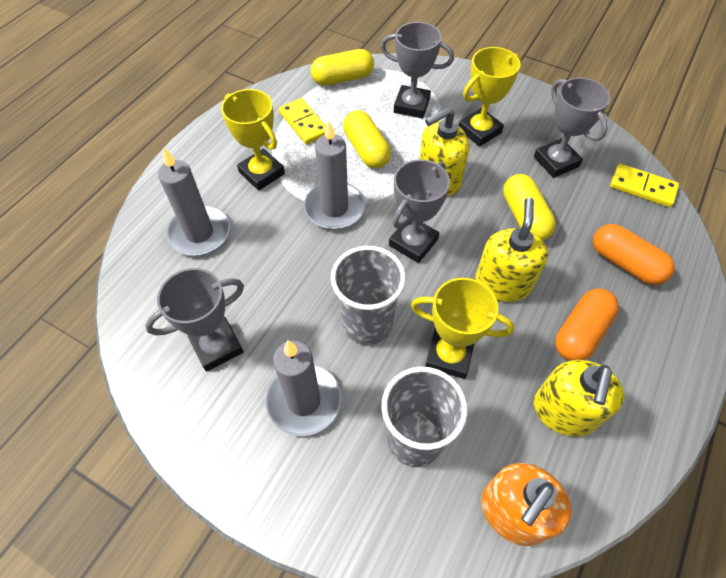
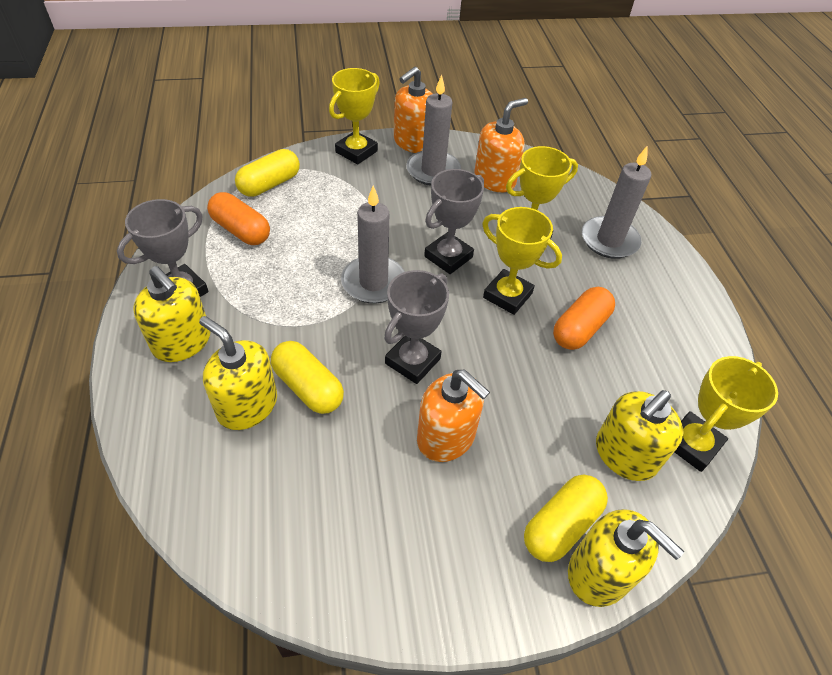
grey cup: [331,246,406,345] [382,367,468,467] = 2 -> none = 0
grey trophy: [145,268,244,372] [381,22,454,119] [389,159,450,263] [534,77,611,178] = 4 -> [117,199,208,297] [384,270,449,384] [424,169,484,274] = 3
orange soap dispenser: [481,463,572,546] = 1 -> [394,67,433,153] [417,370,490,462] [474,98,528,193] = 3
yellow domino: [279,98,326,145] [610,164,679,207] = 2 -> none = 0
yellow soap dispenser: [419,107,469,196] [475,198,548,302] [534,360,624,437] = 3 -> [133,266,210,362] [199,316,277,430] [568,509,684,607] [596,390,684,481] = 4
yellow trophy: [221,89,285,190] [411,278,514,379] [459,47,521,147] = 3 -> [329,68,380,164] [482,207,562,315] [506,146,578,239] [675,356,778,472] = 4

